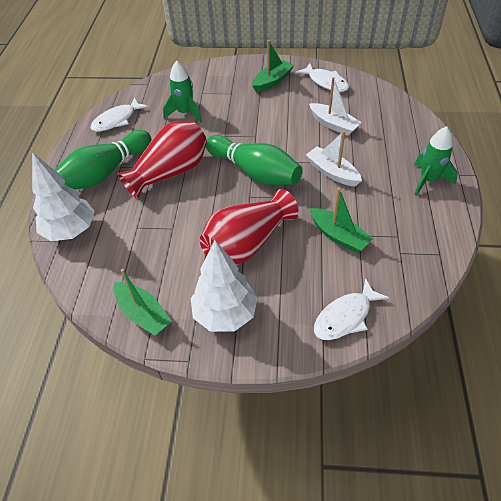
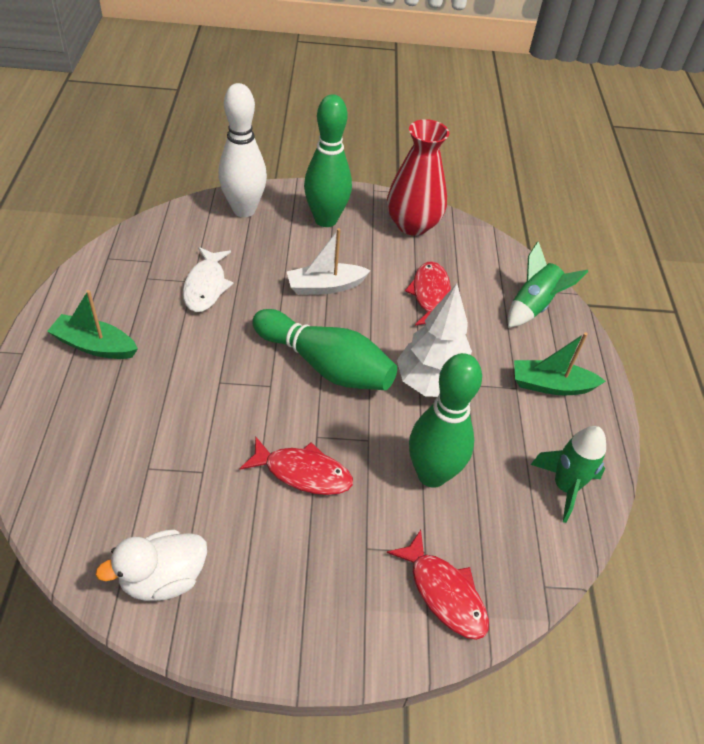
green boat: [114,269,172,336] [252,40,294,92] [310,188,373,253] = 3 -> [47,290,138,359] [514,332,606,395] = 2
green bowling pin: [55,130,151,190] [206,135,303,185] = 2 -> [252,309,397,390] [304,94,352,227] [409,353,482,488] = 3
red fish: none = 0 -> [240,437,353,495] [387,530,489,640] [405,261,451,326] = 3
red vase: [117,121,207,199] [200,189,298,265] = 2 -> [387,119,449,236] = 1
white boat: [306,131,362,186] [309,77,362,136] = 2 -> [287,228,371,295] = 1
white bowling pin: none = 0 -> [218,83,267,217] = 1
white duck: none = 0 -> [96,529,207,601] = 1
white fish: [90,97,149,132] [296,63,349,92] [314,278,389,340] = 3 -> [183,247,233,312] = 1
white tree: [32,152,95,241] [191,240,258,332] = 2 -> [397,283,472,397] = 1

